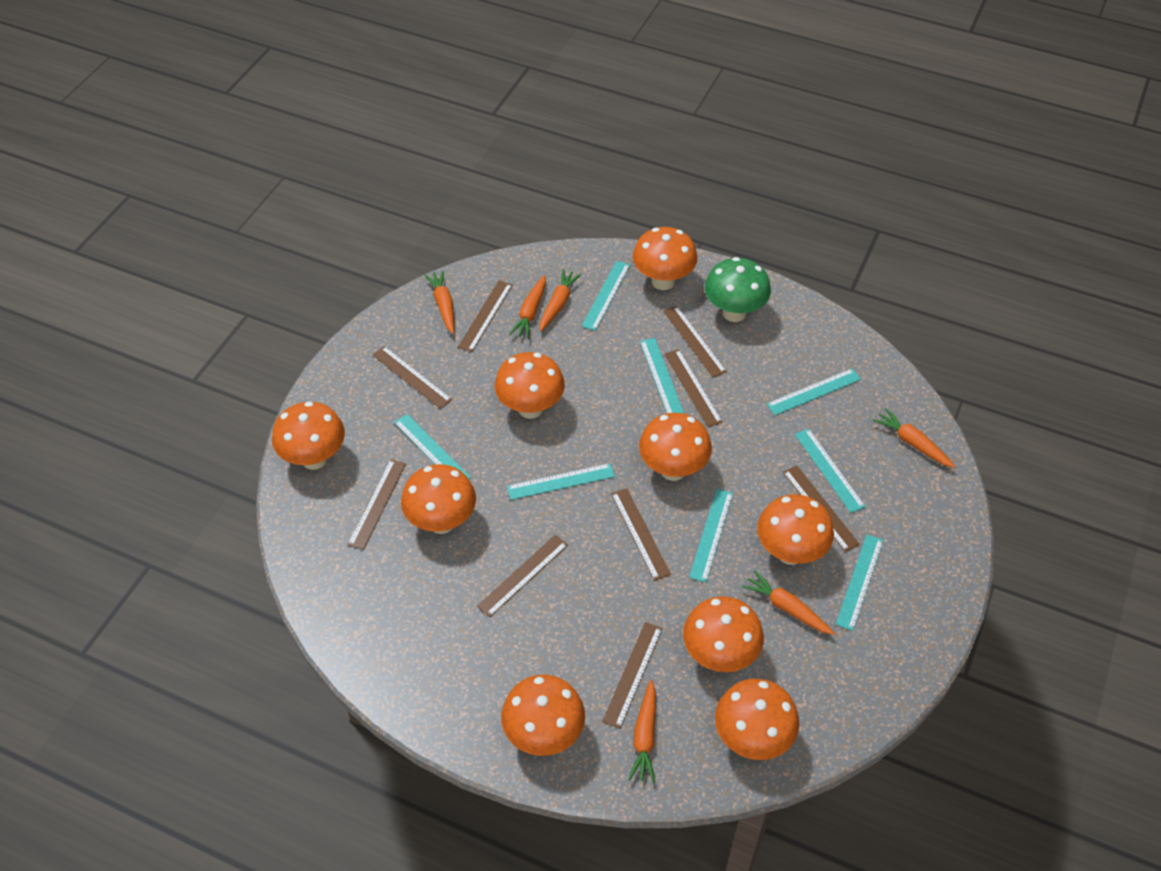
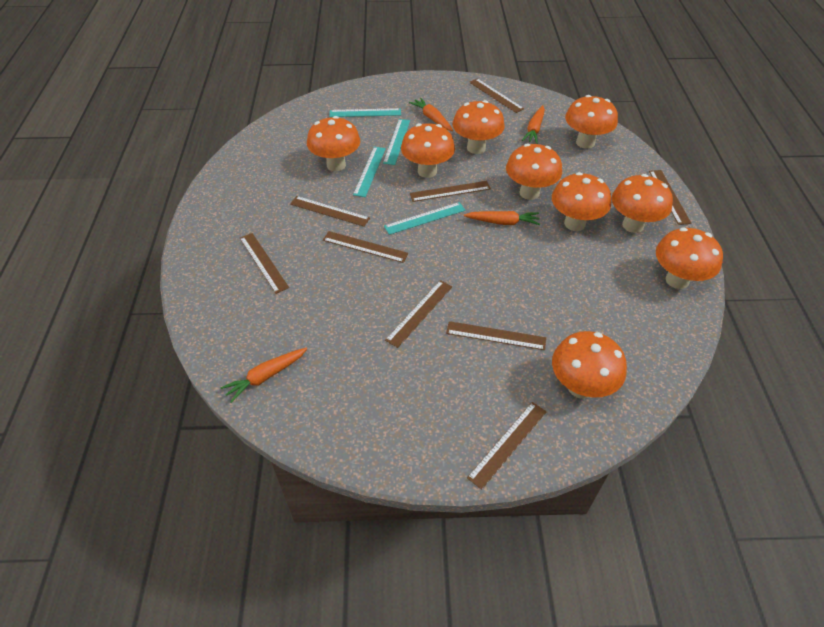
green mushroom: [705,257,771,322] = 1 -> none = 0
orange carrot: [424,270,454,334] [509,275,546,339] [540,269,582,331] [628,680,656,783] [742,570,835,635] [873,408,956,468] = 6 -> [221,347,307,403] [409,97,453,131] [464,211,540,225] [522,105,545,144] = 4
turquoise ruler: [394,414,471,479] [507,463,615,500] [581,261,630,331] [640,338,684,414] [689,489,733,582] [766,368,861,415] [795,428,866,513] [835,534,884,631] = 8 -> [329,108,401,117] [353,147,386,197] [383,119,410,165] [384,202,465,235] = 4

